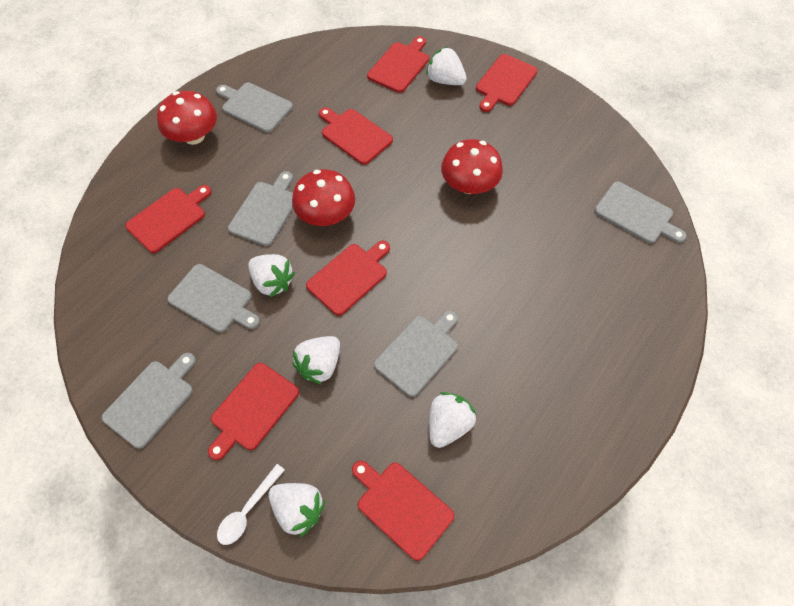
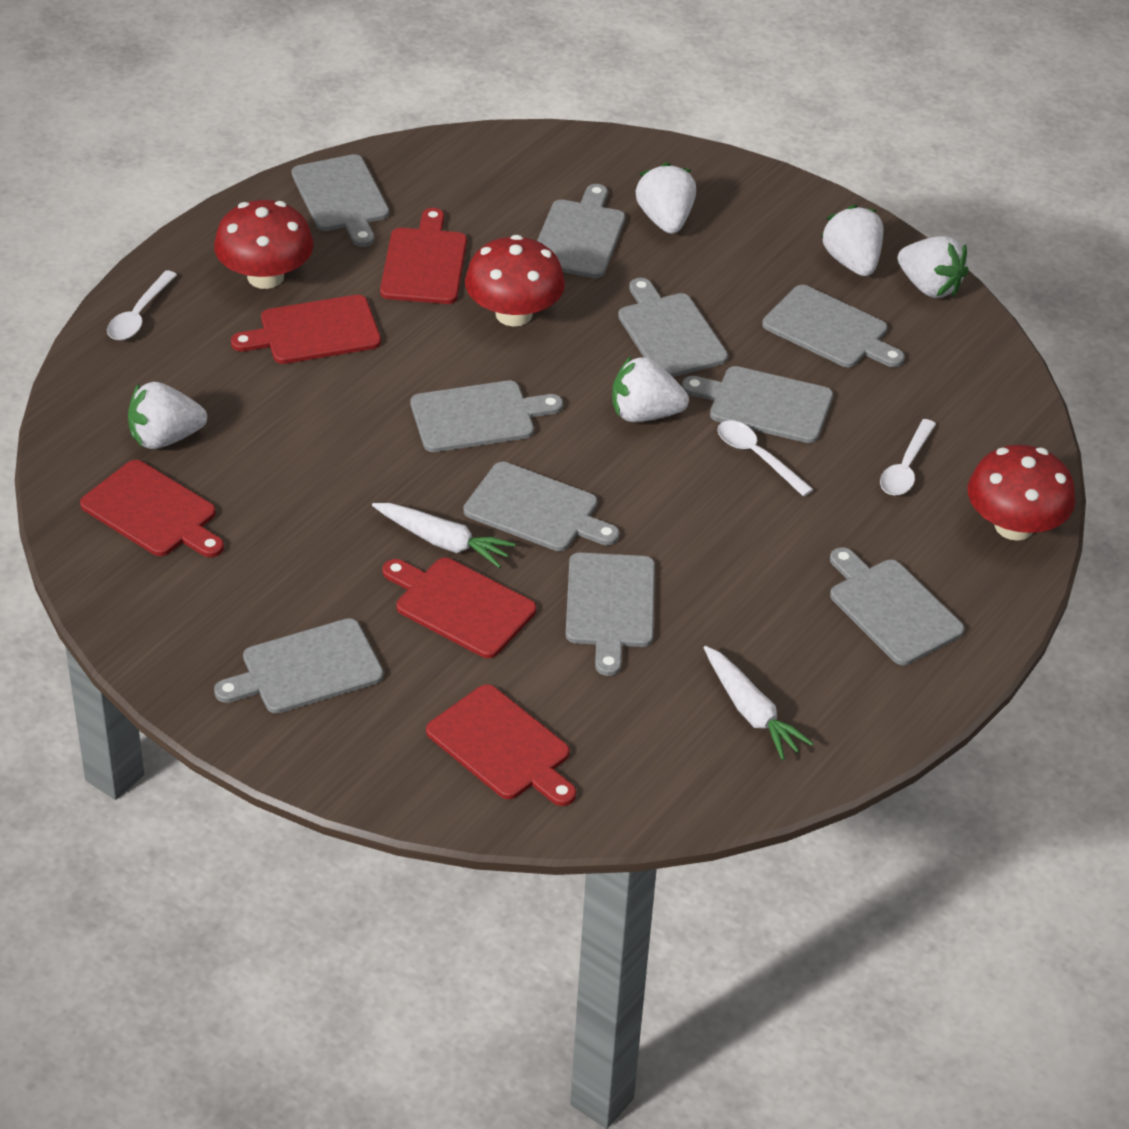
grey cutting board: [102,353,196,449] [167,264,260,333] [216,83,293,133] [228,171,293,246] [374,310,458,397] [595,181,686,243] = 6 -> [214,618,384,714] [292,154,389,247] [411,380,563,452] [463,462,620,551] [537,184,625,278] [566,553,655,676] [618,278,728,377] [682,366,833,443] [762,285,905,367] [830,547,964,665] = 10
red cutting board: [125,185,212,253] [208,363,299,460] [306,241,390,316] [319,107,393,165] [352,461,454,561] [367,36,429,93] [476,54,538,112] = 7 -> [80,460,224,557] [231,295,381,364] [380,208,467,304] [383,558,536,658] [426,684,576,806] = 5
white carrot: none = 0 -> [372,503,516,568] [703,646,814,760] = 2
white spoon: [217,464,285,545] = 1 -> [107,270,177,340] [717,420,814,497] [880,419,936,495] = 3

